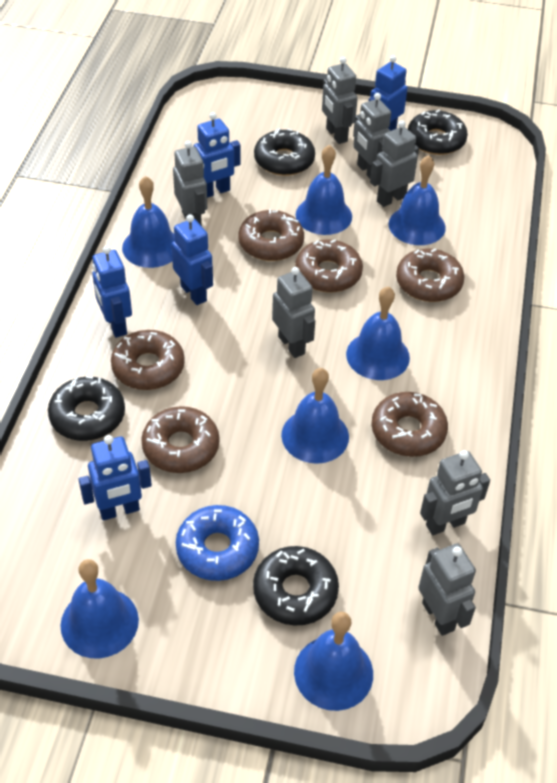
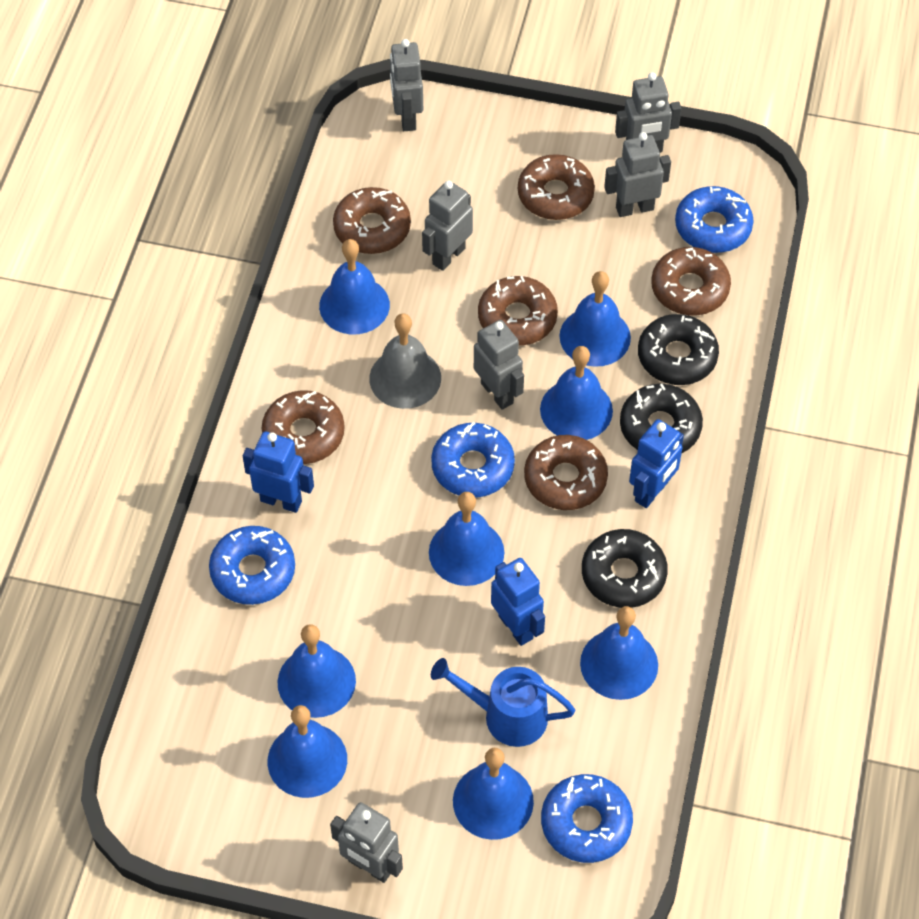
black donut: [48,376,125,441] [253,546,339,626] [254,128,315,176] [408,110,468,155] = 4 -> [582,529,668,608] [620,384,703,453] [638,314,719,385] = 3
blue bell: [61,559,139,658] [122,176,175,268] [281,368,349,464] [294,612,373,711] [296,145,352,235] [346,286,410,380] [389,155,446,245] = 7 -> [268,705,347,798] [277,624,356,718] [319,239,390,334] [429,492,504,586] [453,748,534,840] [540,346,613,440] [560,271,631,367] [580,606,658,700] = 8
blue donut: [176,505,259,581] = 1 -> [209,526,295,605] [431,422,515,497] [541,774,633,863] [675,186,753,253] = 4
blue robot: [79,435,152,521] [92,246,132,338] [171,214,213,305] [193,112,241,198] [368,55,408,131] = 5 -> [243,431,314,513] [491,558,545,646] [629,419,684,508] = 3
blue watering can: none = 0 -> [431,658,575,747] = 1
grey bell: none = 0 -> [369,314,441,409] = 1
grey robot: [173,141,207,226] [272,267,315,358] [322,57,358,144] [353,93,391,178] [370,120,419,207] [418,543,476,636] [420,450,490,535] = 7 -> [330,802,403,883] [390,39,423,131] [422,181,473,271] [474,320,524,410] [604,132,671,217] [615,72,682,153] = 6

